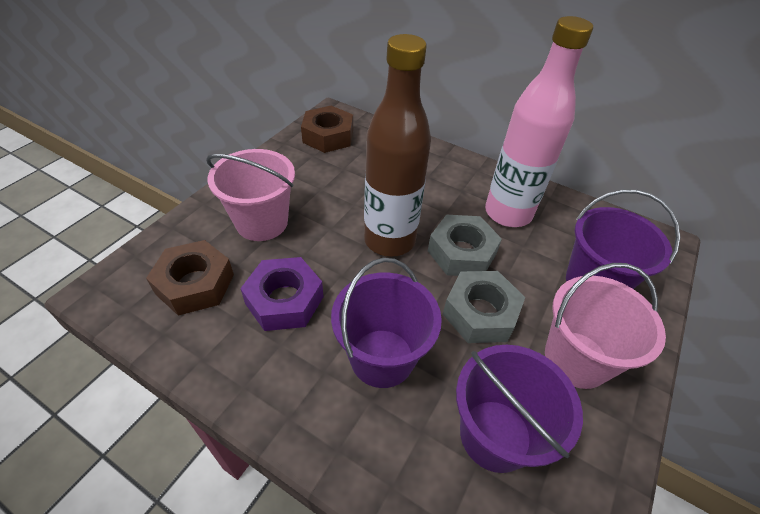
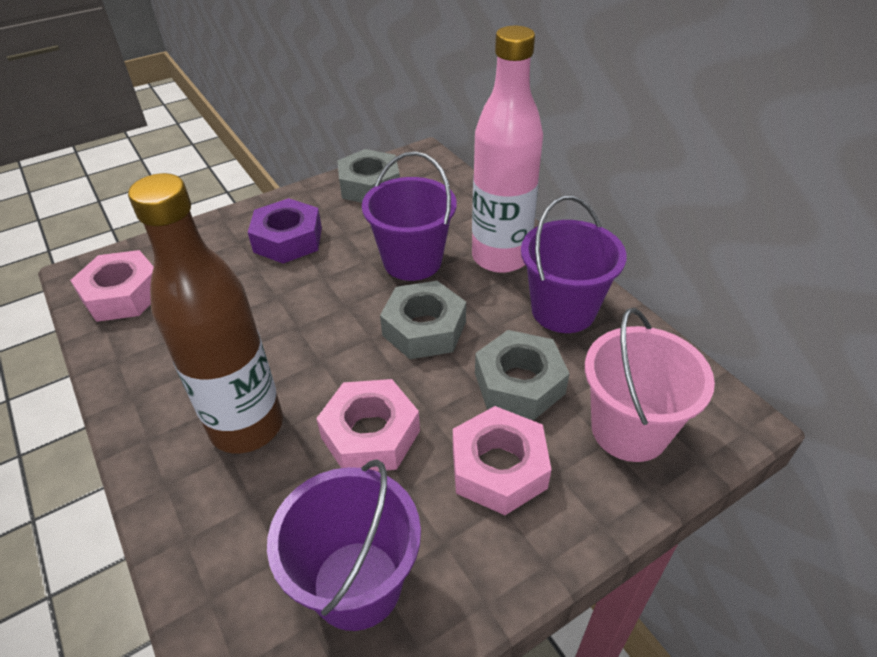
brown nut: [146,240,234,316] [301,106,353,153] = 2 -> none = 0
grey nut: [428,215,502,276] [443,271,525,343] = 2 -> [337,149,400,203] [380,281,466,359] [475,330,570,420] = 3
pink bucket: [206,149,295,241] [545,263,666,389] = 2 -> [585,308,715,462] = 1
pink nut: none = 0 -> [70,250,154,322] [316,379,420,471] [453,406,551,515] = 3

